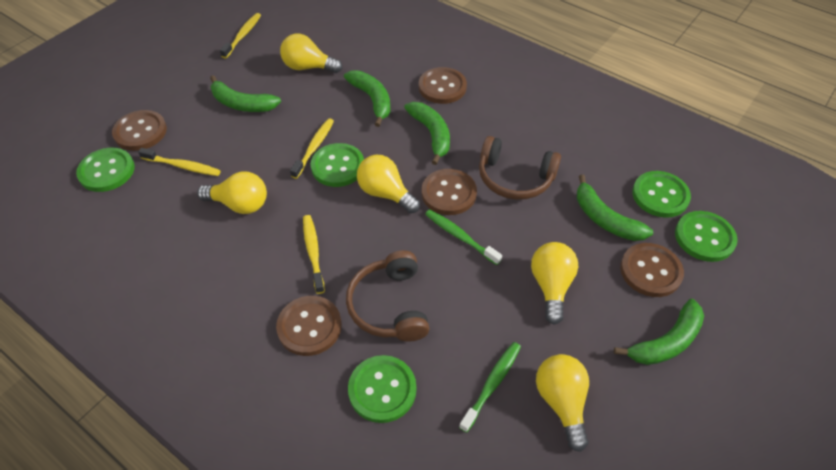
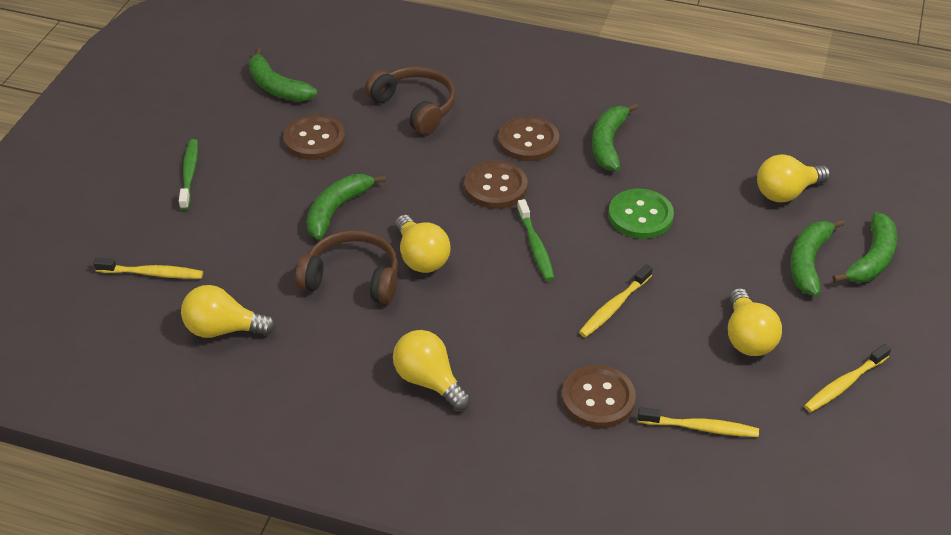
brown button: [112,110,167,151] [276,296,342,356] [419,67,467,104] [422,169,477,215] [620,243,684,297] = 5 -> [283,115,345,160] [464,160,528,209] [498,116,559,161] [562,365,636,428] = 4
green button: [76,148,135,192] [311,143,364,187] [348,355,416,423] [632,171,691,218] [675,211,738,262] = 5 -> [608,189,674,239] = 1

